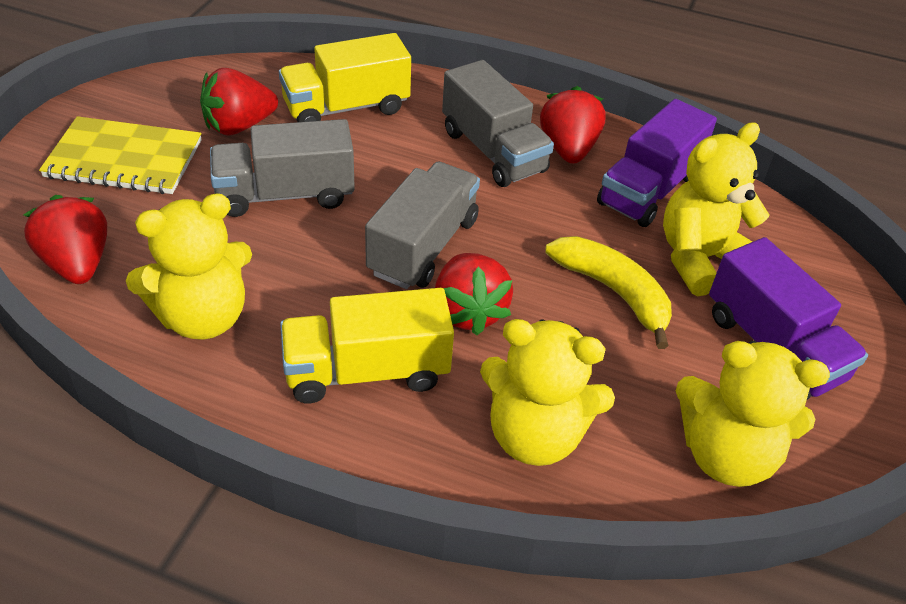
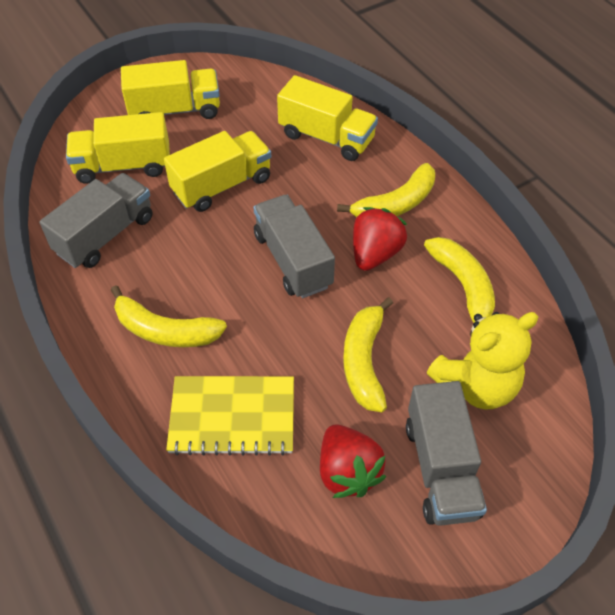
purple truck: [597,99,717,227] [709,237,868,400] = 2 -> none = 0
red strawberry: [23,195,107,284] [200,68,278,135] [435,253,513,335] [540,86,606,164] = 4 -> [320,425,386,498] [353,207,407,271] = 2
yellow banana: [545,236,672,349] = 1 -> [111,285,227,347] [337,163,435,217] [343,297,393,412] [424,237,495,336] = 4
yellow teddy bear: [126,193,252,340] [480,319,615,466] [663,122,770,296] [676,341,830,487] = 4 -> [427,312,538,410] = 1
yellow truck: [279,33,411,122] [280,288,454,403] = 2 -> [66,112,170,184] [121,60,220,119] [164,131,271,212] [277,75,378,161] = 4

